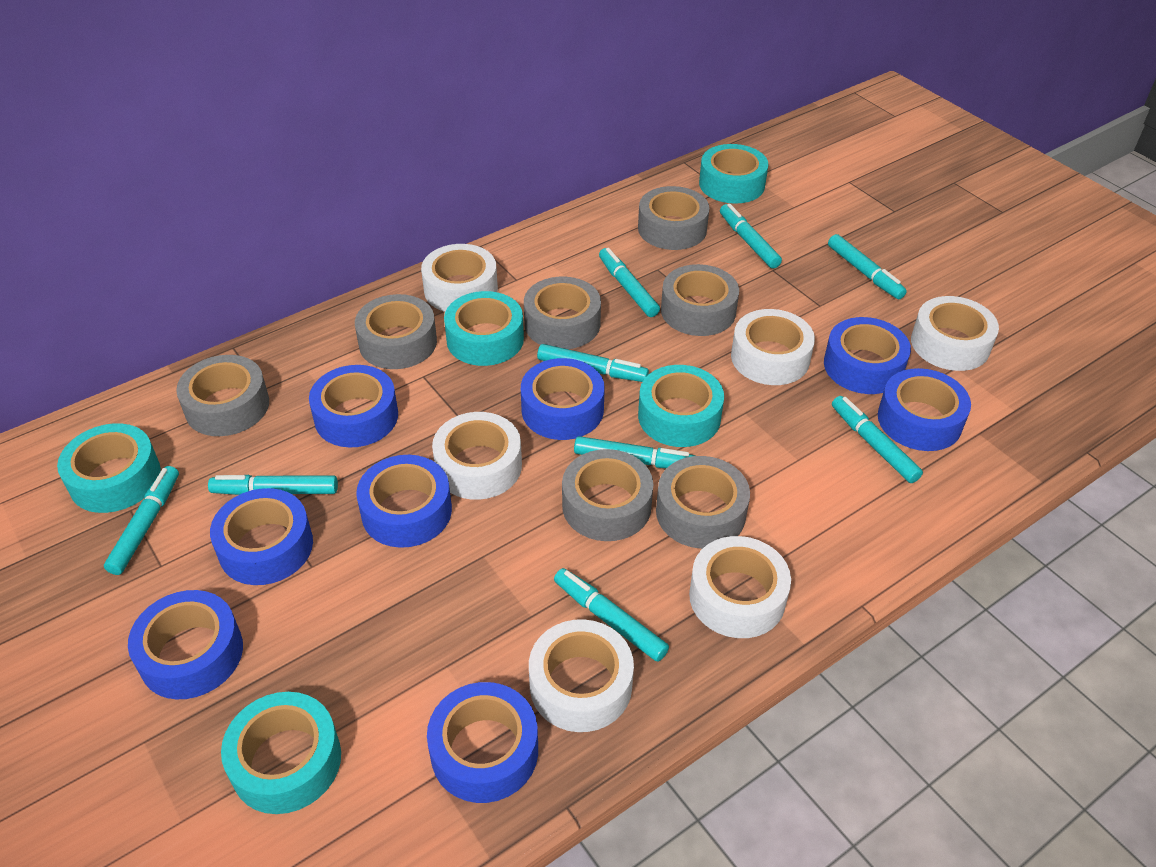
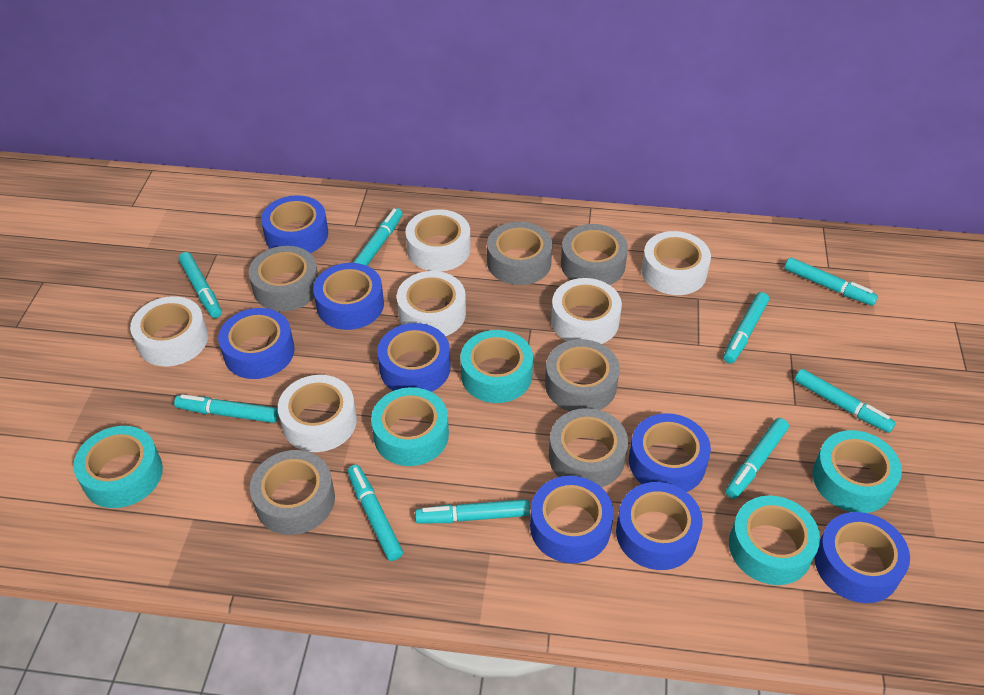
grey tape: [176,355,269,436] [355,294,437,369] [524,277,601,349] [562,449,653,541] [638,186,709,250] [656,456,750,549] [661,264,739,336] = 7 -> [249,246,318,311] [250,450,335,535] [487,222,553,285] [545,339,620,411] [549,408,628,487] [561,224,628,285] = 6

